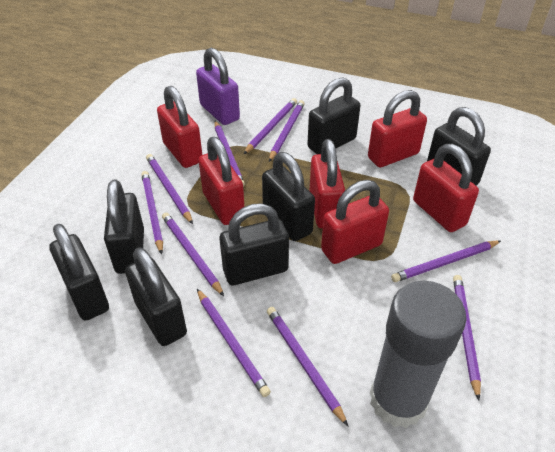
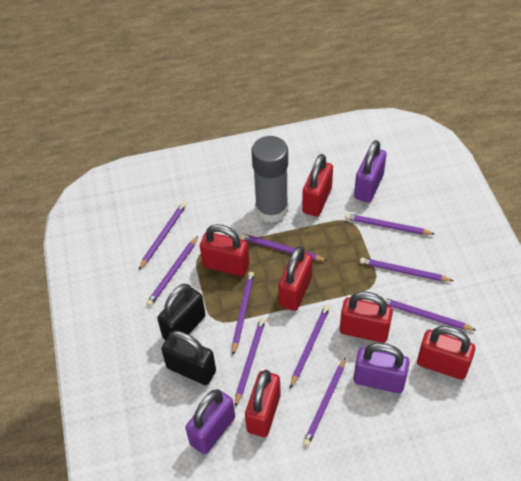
black padlock: [49,224,109,321] [104,180,144,274] [125,247,187,346] [220,203,289,285] [262,152,315,241] [307,77,360,154] [427,107,491,186] = 7 -> [157,284,206,340] [161,331,216,385] = 2
purple padlock: [196,48,240,125] = 1 -> [185,389,235,454] [354,140,386,203] [354,343,410,393] = 3

